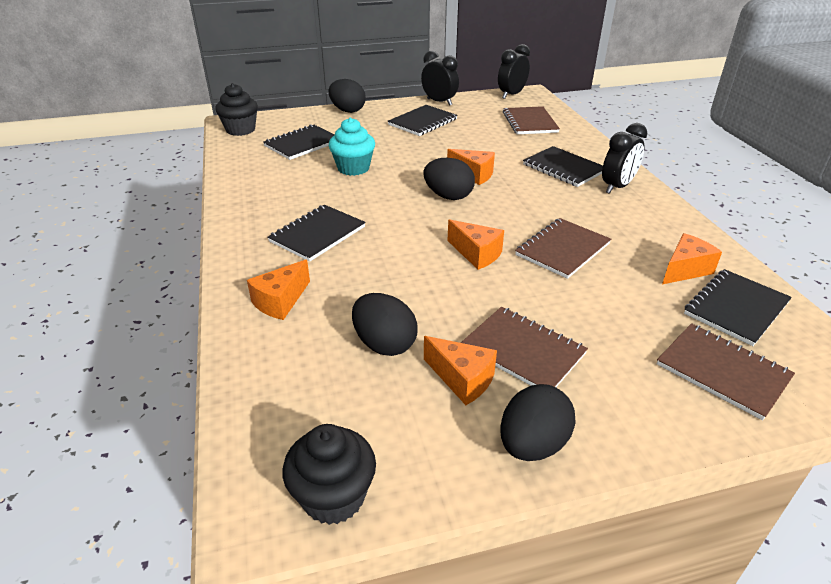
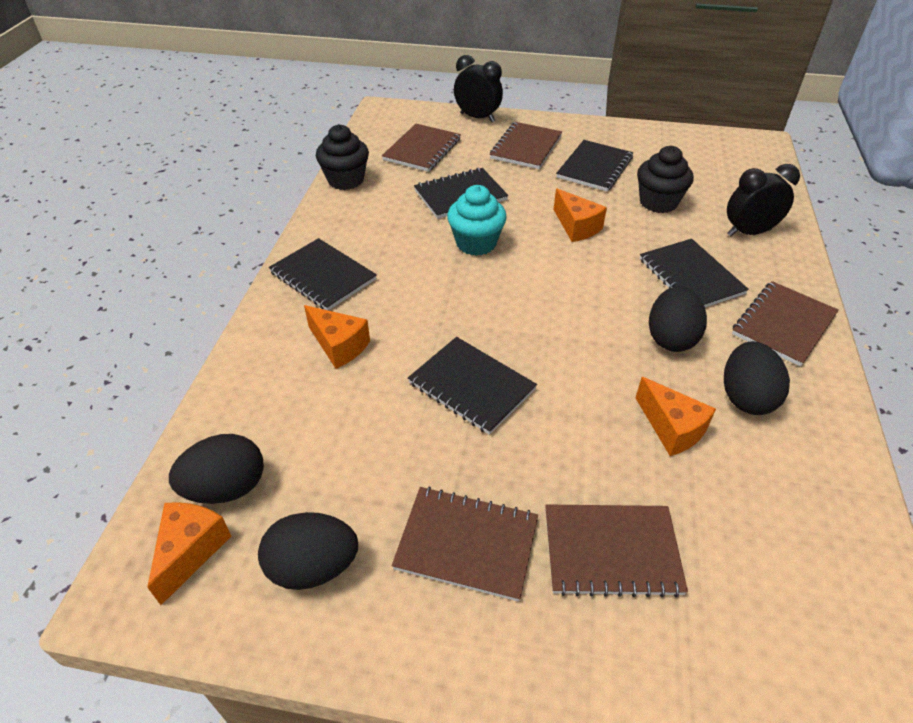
black clock: [421,51,459,106] [498,44,530,99] [602,123,647,194] = 3 -> [454,55,503,122] [727,164,800,236] = 2
brown notebook: [461,307,588,387] [503,106,560,134] [515,218,611,279] [657,323,795,421] = 4 -> [382,124,461,172] [392,487,538,602] [490,122,562,169] [545,504,688,597] [732,281,839,367] = 5
orange cheese: [247,259,310,320] [424,336,497,405] [447,149,495,185] [448,219,504,270] [662,233,722,284] = 5 -> [147,502,231,605] [304,305,370,369] [553,189,607,242] [636,377,716,456] = 4

